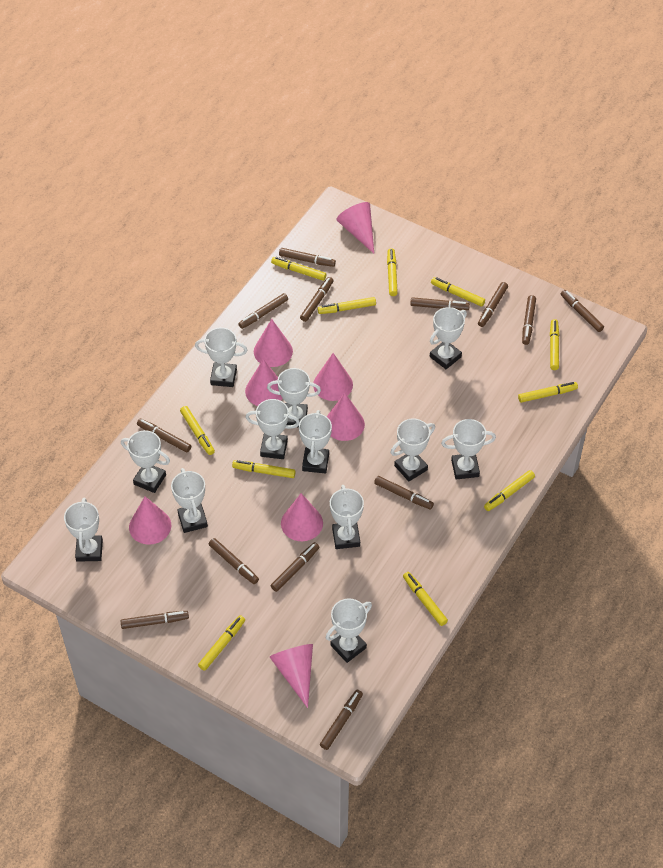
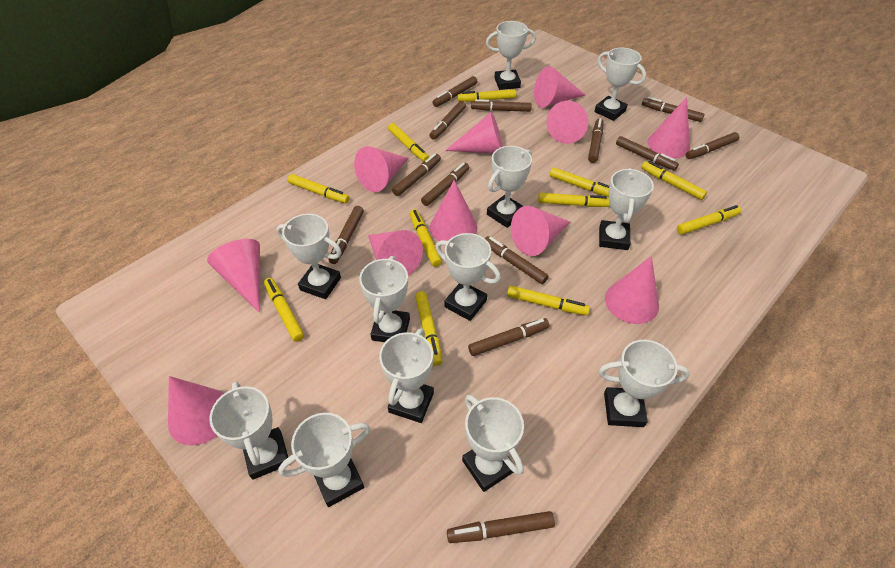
pink cone: [129,496,171,545] [245,359,283,406] [254,319,293,367] [270,644,313,708] [281,493,323,541] [313,353,353,401] [327,393,365,441] [337,202,374,254] = 8 -> [168,376,224,446] [207,239,260,313] [354,146,409,192] [368,230,423,276] [430,180,477,241] [445,112,503,154] [511,206,570,256] [534,66,585,108] [547,101,588,144] [605,256,659,324] [647,97,690,158] = 11

